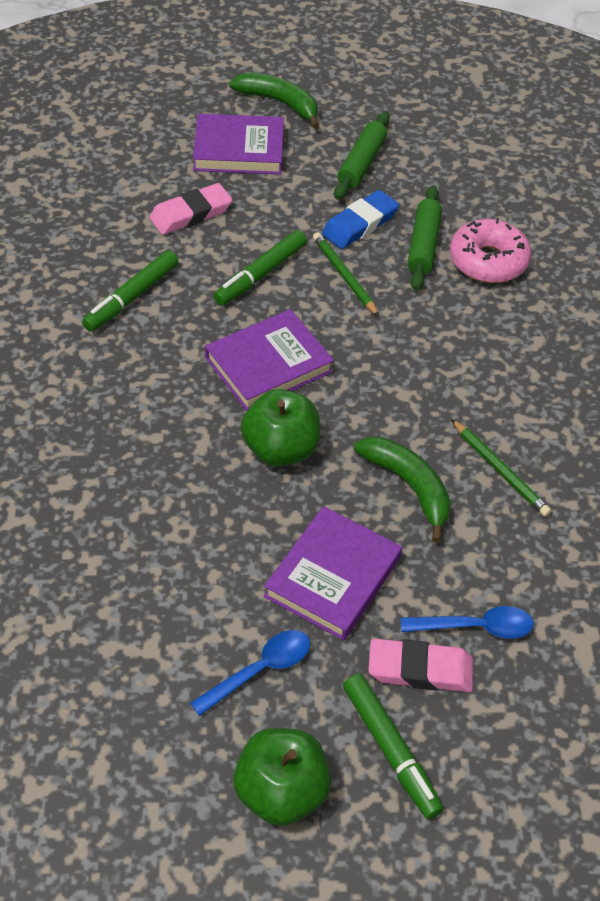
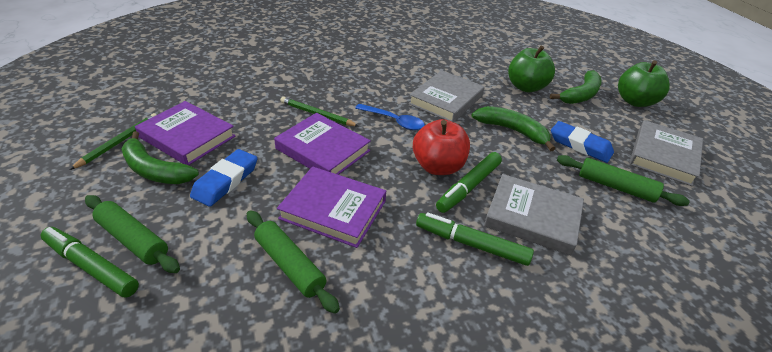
blue eraser: [322,190,399,249] = 1 -> [190,149,257,207] [551,121,614,163] = 2
blue spoon: [190,630,310,716] [401,606,534,639] = 2 -> [355,104,425,130] = 1
green banana: [229,73,319,128] [354,437,451,543] = 2 -> [122,131,199,184] [472,106,555,151] [550,70,602,104] = 3
green rolling pin: [334,112,390,200] [407,186,442,291] = 2 -> [85,195,180,273] [247,210,340,314] [557,155,690,206] = 3
grey book: none = 0 -> [408,70,485,122] [484,174,584,255] [629,120,703,186] = 3
pink donut: [450,218,531,283] = 1 -> none = 0
pink eraser: [149,183,232,235] [368,638,473,692] = 2 -> none = 0
red apple: none = 0 -> [413,119,470,175] = 1

